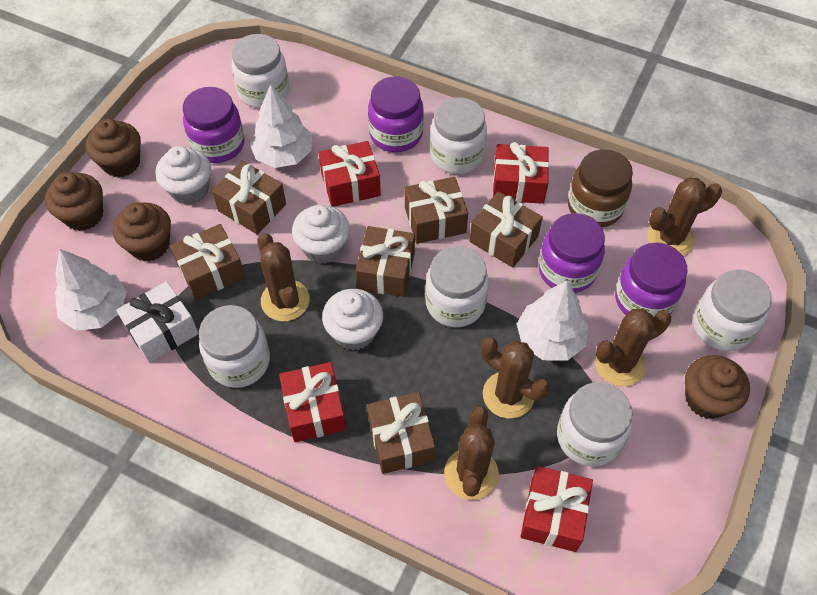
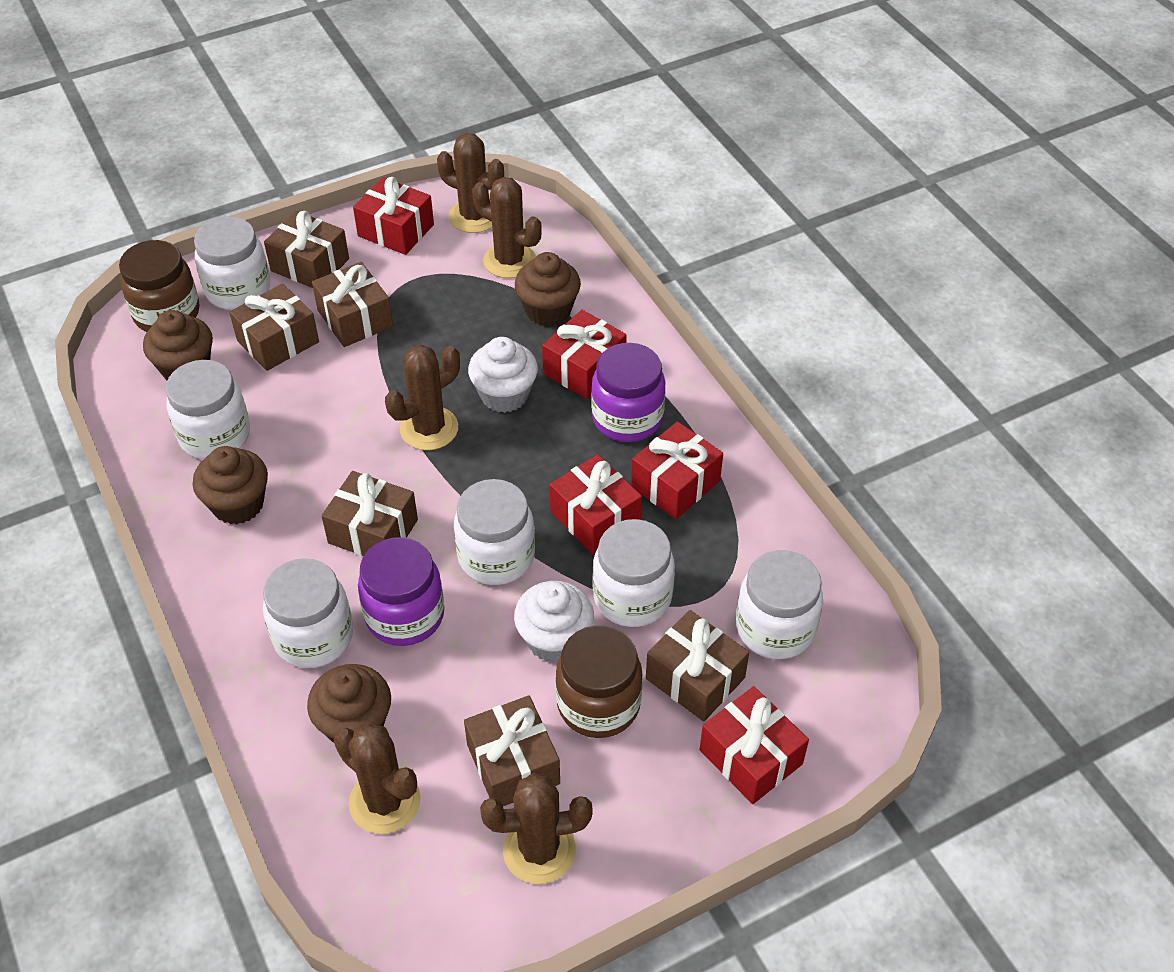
brown jar: [568,149,633,227] = 1 -> [119,240,200,332] [556,625,643,738] = 2
purple jar: [183,87,245,163] [368,76,424,152] [539,213,605,293] [615,242,687,317] = 4 -> [358,537,444,646] [591,343,666,442] = 2
red gift: [279,362,346,442] [319,141,381,207] [493,142,549,204] [520,466,593,552] = 4 -> [353,177,434,255] [542,310,627,399] [550,454,642,554] [631,421,723,519] [700,686,809,804] = 5
white cupcake: [155,146,211,205] [292,205,350,264] [322,289,383,350] = 3 -> [468,337,538,413] [514,581,594,663] = 2
white gift: [116,281,199,363] = 1 -> none = 0
white tree: [55,249,127,331] [250,84,312,168] [517,281,588,361] = 3 -> none = 0

